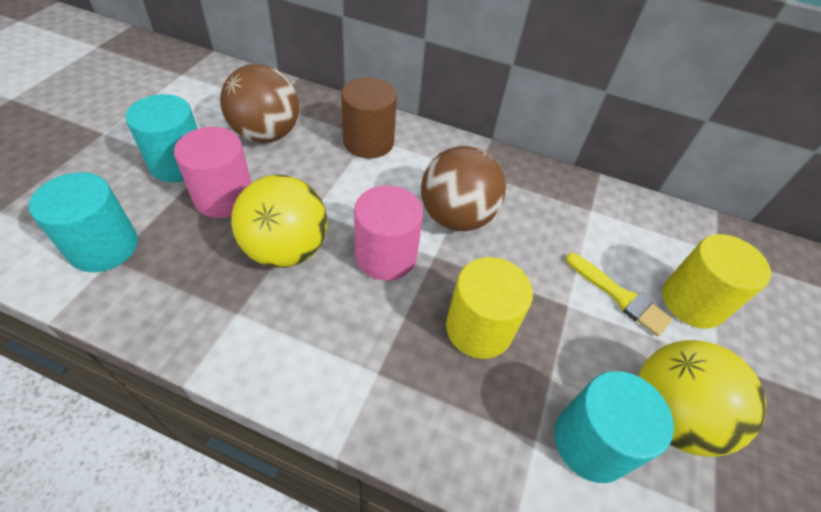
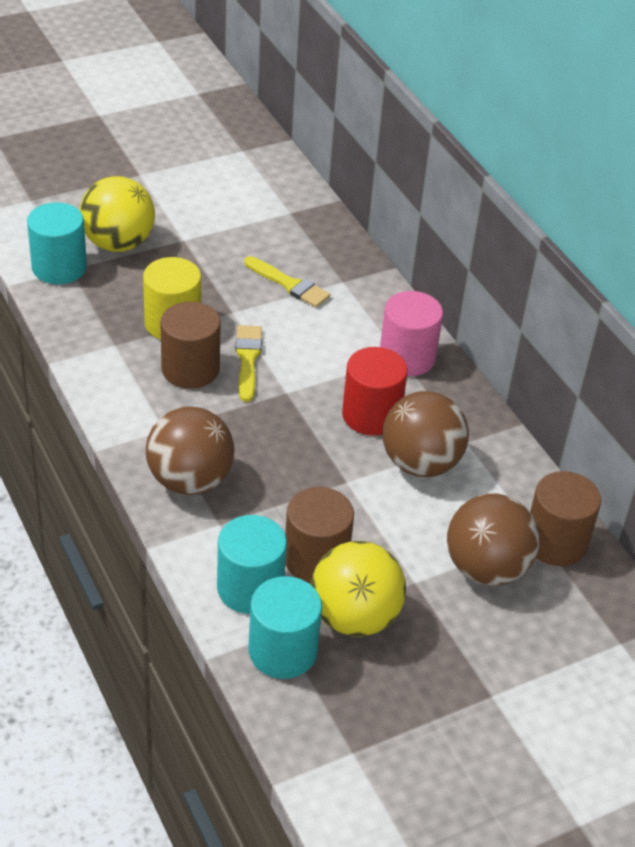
brown ball: [220,64,299,143] [421,146,506,231] = 2 -> [146,406,234,495] [383,391,469,477] [447,494,540,586] = 3
brown cylinder: [341,77,397,159] = 1 -> [160,302,221,389] [285,487,354,584] [530,471,601,566] = 3
pink cylinder: [174,127,251,218] [354,185,423,281] = 2 -> [380,291,443,376] = 1
red cylinder: none = 0 -> [342,347,408,436] = 1
yellow brush: [566,253,673,336] = 1 -> [235,325,262,402] [244,256,330,308] = 2
yellow cylinder: [446,257,533,359] [662,234,771,328] = 2 -> [143,257,201,340] = 1

